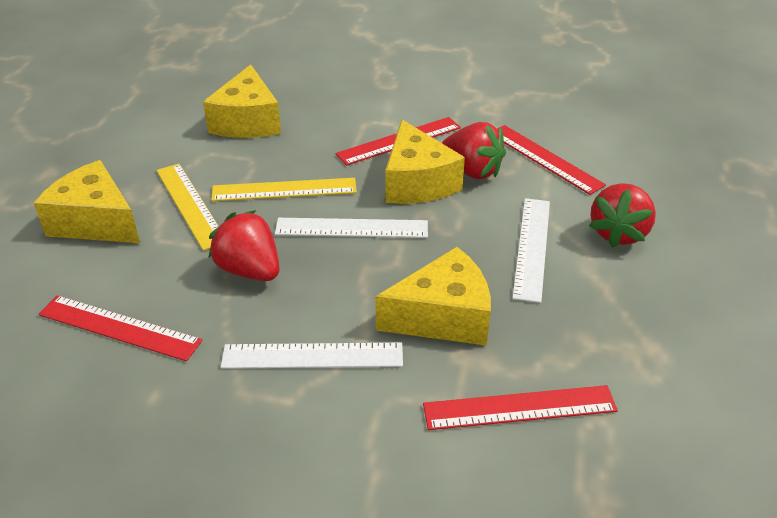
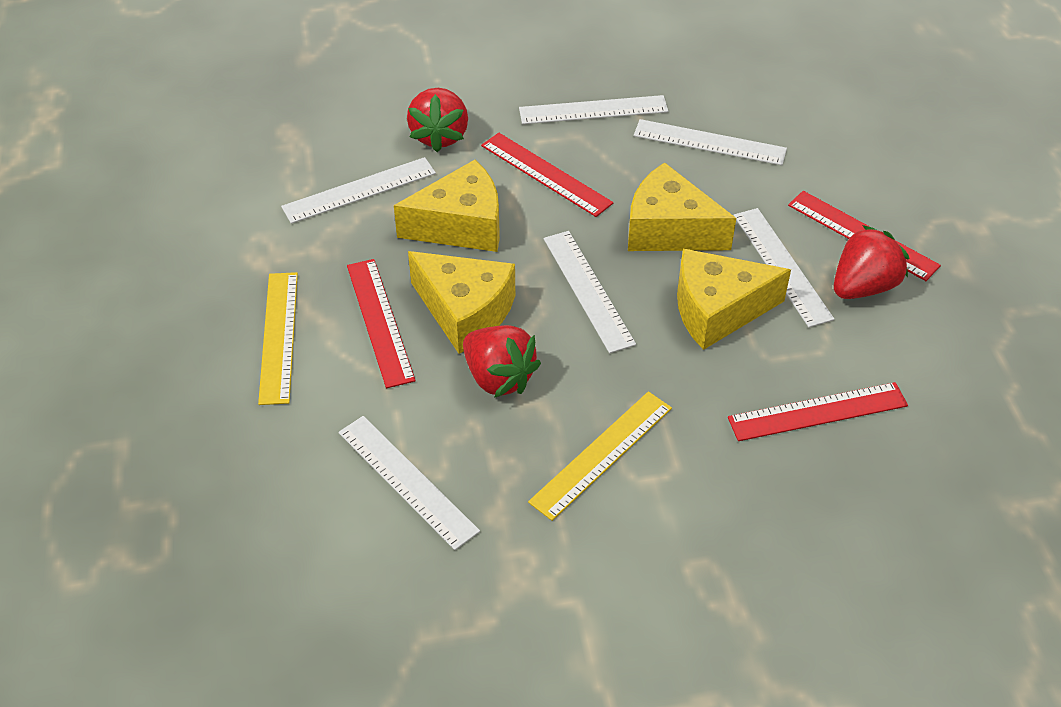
white ruler: [221,343,403,369] [275,218,428,238] [512,198,550,303] = 3 -> [281,157,436,224] [338,416,480,550] [519,95,668,124] [544,231,636,353] [634,119,787,165] [733,208,834,327] = 6

